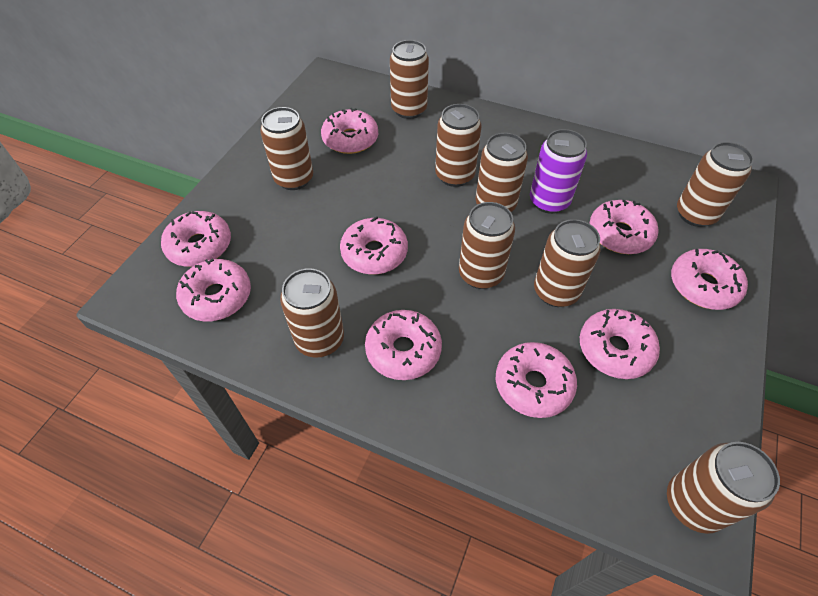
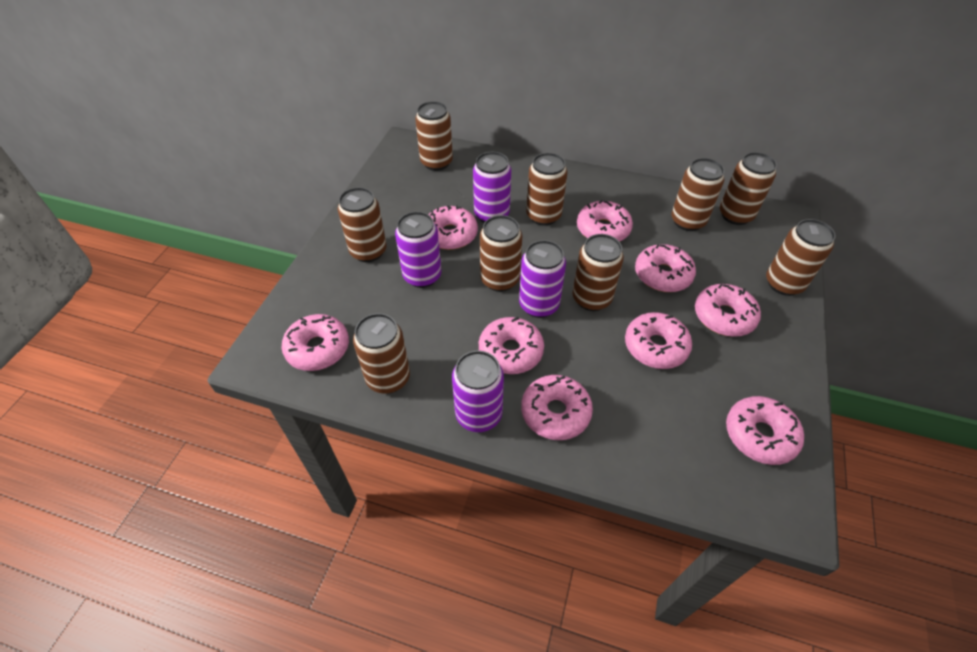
purple can: [530,129,587,214] = 1 -> [395,211,442,288] [452,350,504,432] [473,152,511,223] [519,240,566,318] = 4

